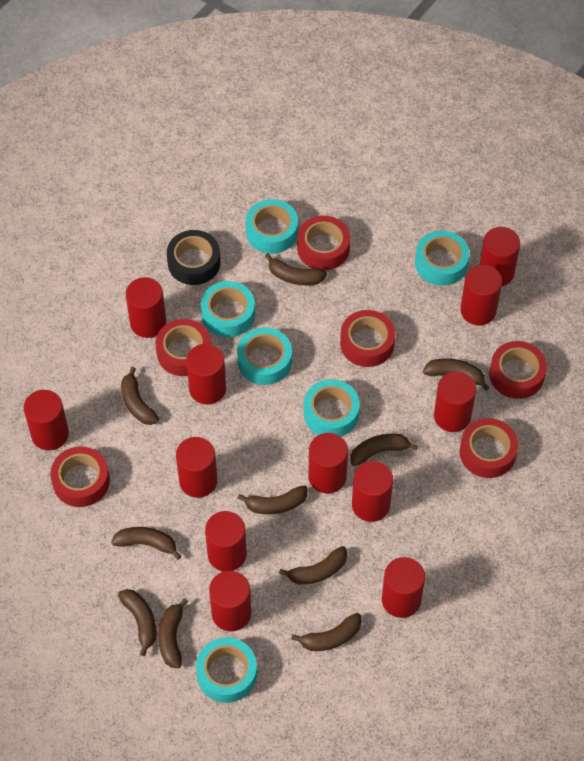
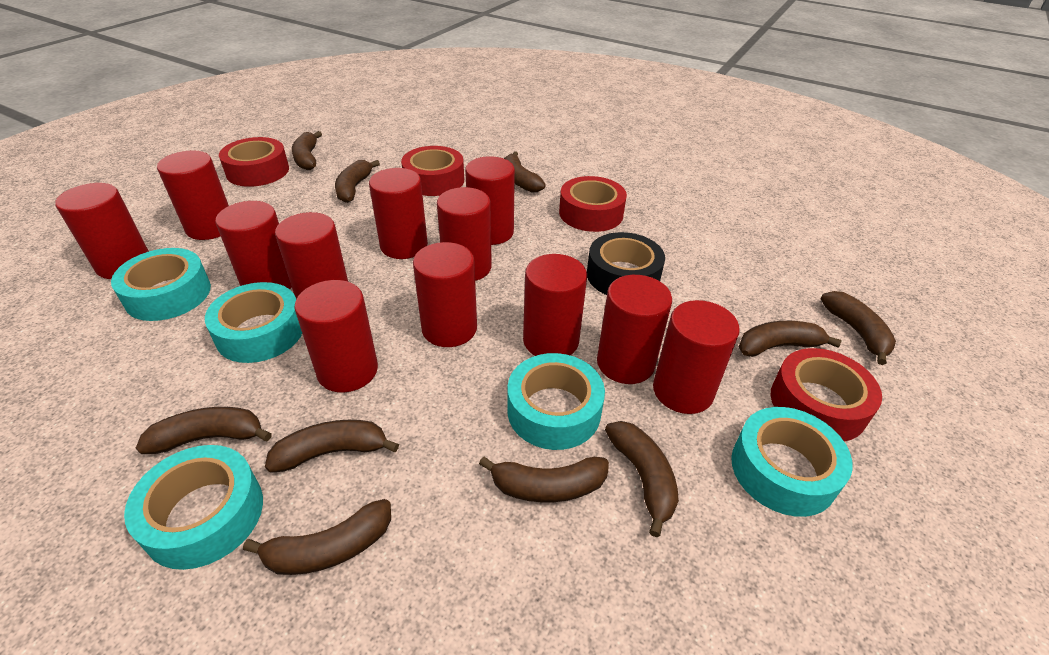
red tape: [50,447,110,507] [156,319,211,376] [297,216,350,270] [340,310,395,367] [460,418,518,478] [489,341,547,399] = 6 -> [219,137,289,187] [401,146,464,196] [559,176,627,232] [771,348,882,441] = 4
turquoise tape: [196,637,257,703] [201,281,255,338] [237,327,292,385] [245,199,298,254] [304,379,360,437] [415,230,470,286] = 6 -> [111,248,211,321] [124,445,263,570] [205,282,302,363] [507,353,605,450] [731,407,853,517] = 5

